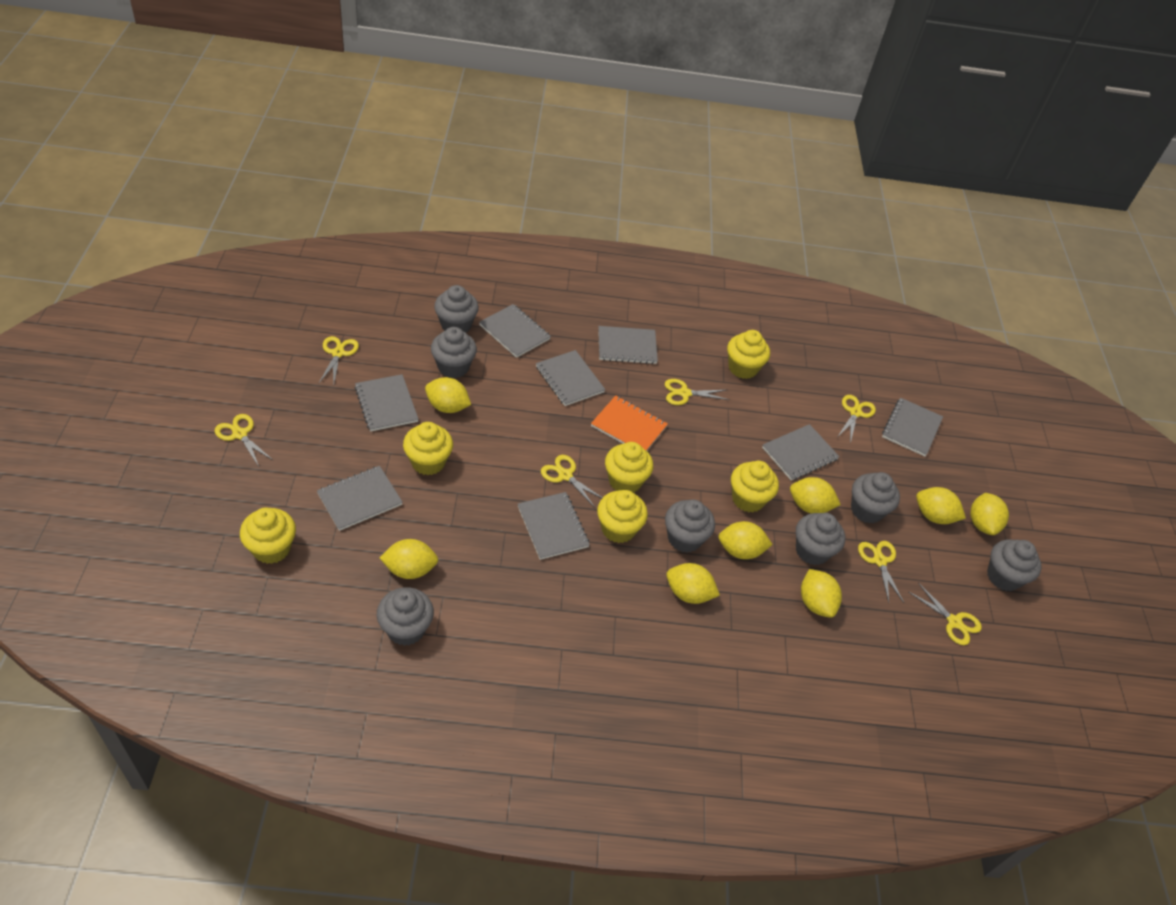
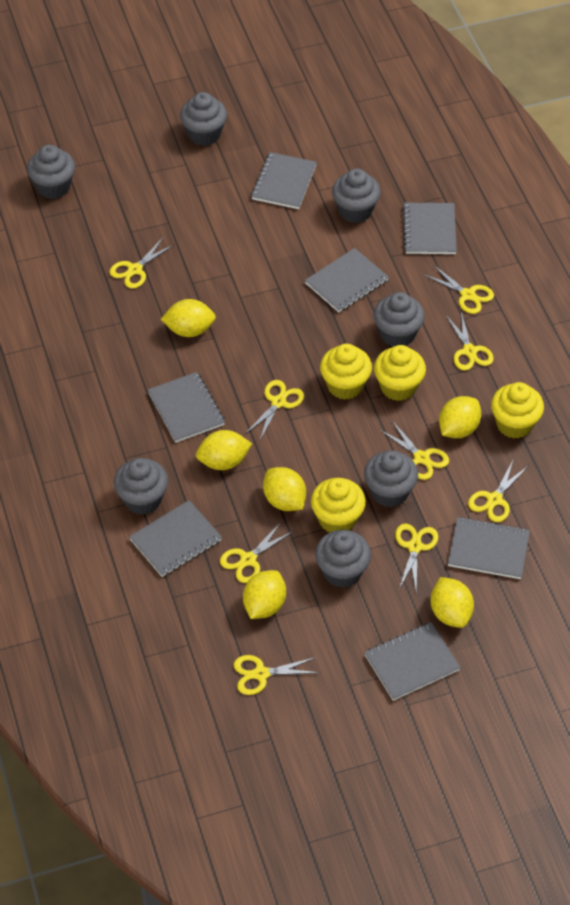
grey notebook: [317,466,403,531] [355,374,419,432] [479,304,551,358] [518,492,590,560] [536,350,605,406] [598,326,658,364] [762,424,839,480] [882,398,943,456] = 8 -> [129,500,222,577] [148,372,225,443] [251,152,317,209] [305,248,389,312] [364,622,461,701] [403,203,457,254] [448,517,530,579] = 7
orange notebook: [591,395,668,451] = 1 -> none = 0
yellow cupcake: [240,507,296,564] [403,422,453,475] [597,490,648,543] [605,442,653,493] [727,330,770,379] [731,461,779,512] = 6 -> [311,478,366,532] [320,344,372,400] [374,345,426,401] [491,382,544,439] = 4
yellow lemon: [379,539,438,579] [425,377,471,413] [666,563,720,604] [718,521,773,559] [790,477,841,514] [801,569,842,618] [916,487,966,524] [970,493,1009,535] = 8 -> [161,299,216,337] [196,430,252,470] [243,570,286,619] [263,467,306,511] [431,577,474,628] [439,396,481,438] = 6
yellow scissors: [214,414,274,467] [319,336,359,383] [541,455,603,508] [665,379,730,405] [838,395,876,444] [858,541,904,603] [909,583,982,645] = 7 -> [110,238,175,289] [220,521,294,583] [234,655,320,695] [245,380,304,440] [379,421,449,480] [395,524,439,590] [425,265,494,314] [446,312,494,371] [468,461,528,522] = 9

